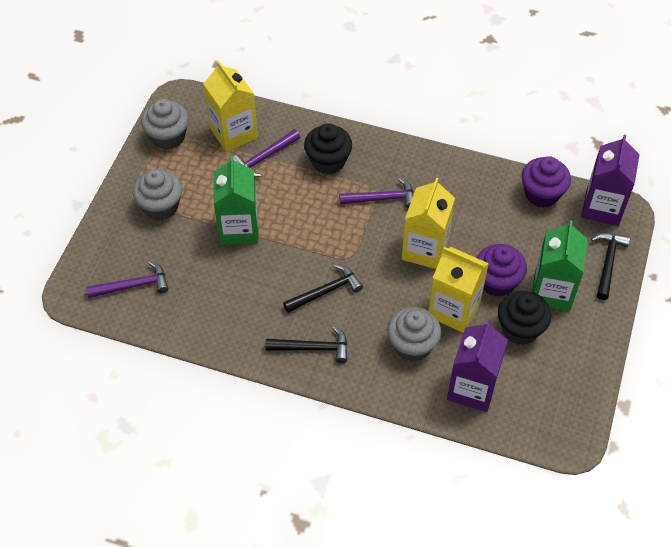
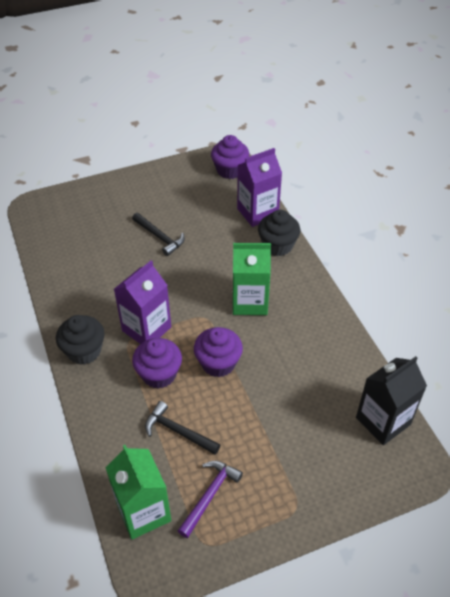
black carton: none = 0 -> [356,356,427,445] = 1
black hammer: [266,326,348,363] [283,264,363,313] [591,233,630,300] = 3 -> [132,213,185,256] [145,401,220,455] = 2
grey cupcake: [133,169,182,220] [141,99,189,149] [387,307,441,362] = 3 -> none = 0
purple cupcake: [477,244,527,297] [521,156,571,208] = 2 -> [132,338,182,389] [194,327,243,377] [211,135,249,179] = 3
purple hammer: [86,261,169,298] [233,129,300,177] [339,178,414,209] = 3 -> [178,461,243,538] = 1
yellow carton: [204,61,258,152] [402,178,455,269] [429,247,489,333] = 3 -> none = 0

